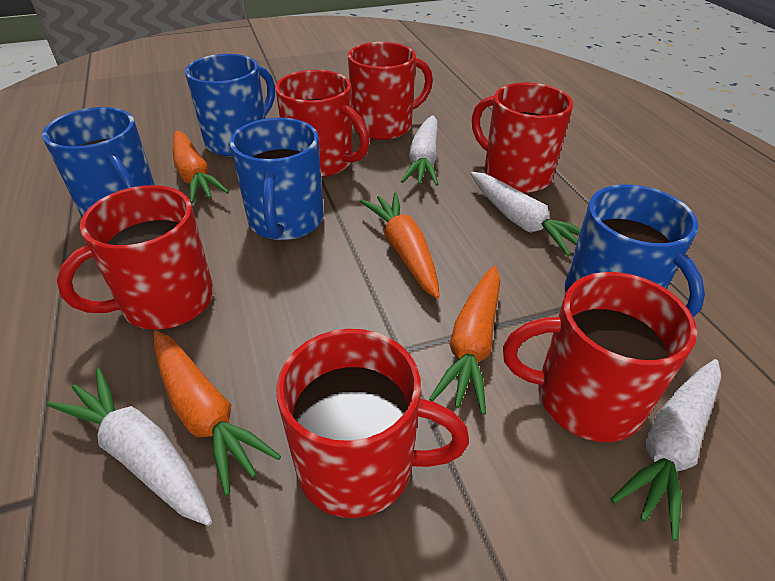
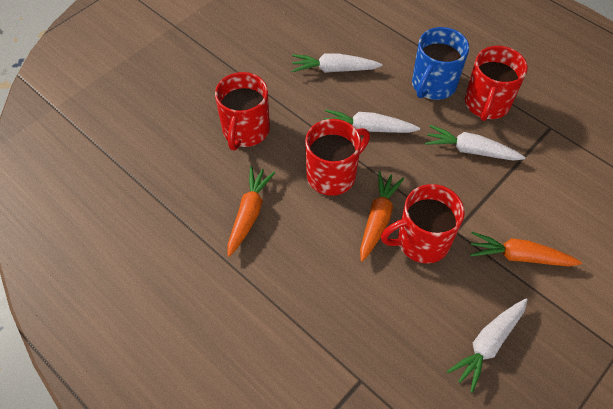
blue mug: [42,107,155,217] [185,54,275,157] [230,118,324,240] [565,184,705,317] = 4 -> [412,27,469,100] = 1
orange carrot: [154,331,281,495] [173,131,229,203] [360,193,440,298] [429,266,500,415] = 4 -> [228,166,275,257] [360,171,404,262] [470,232,582,267] = 3
red mug: [57,185,214,330] [275,70,369,177] [276,329,469,518] [348,42,433,140] [472,83,573,193] [503,272,697,442] = 6 -> [215,72,270,151] [305,119,370,196] [381,184,465,264] [465,46,528,121] = 4

